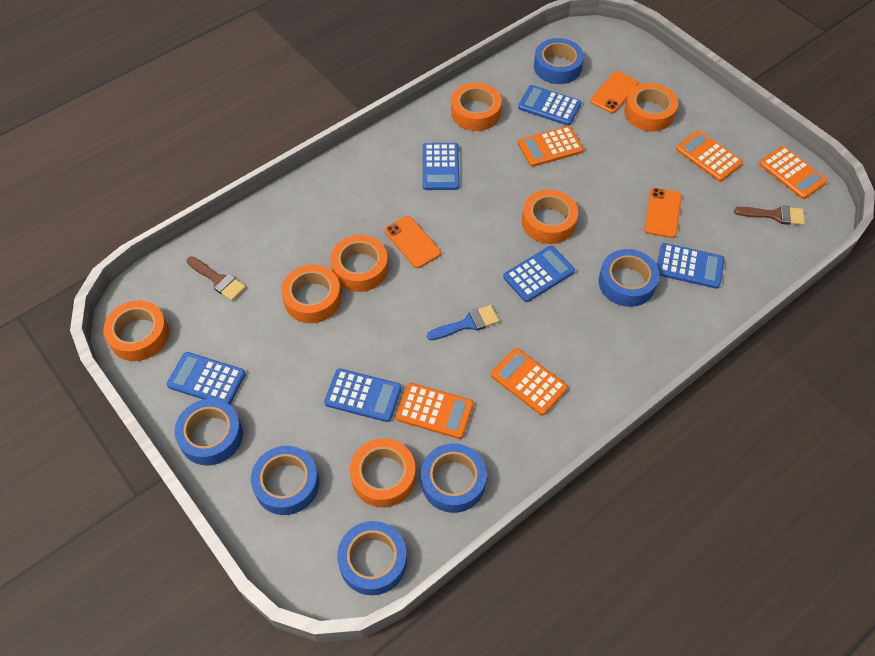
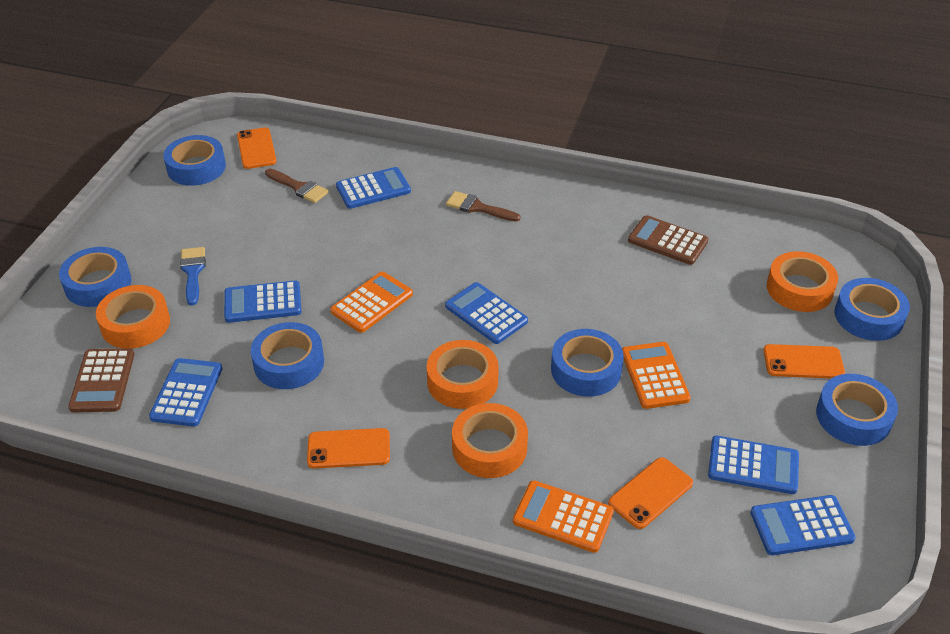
brown calculator: none = 0 -> [68,348,134,413] [628,215,709,265] = 2
orange calculator: [396,383,474,439] [491,348,568,415] [518,126,584,167] [676,130,743,182] [759,146,827,199] = 5 -> [330,272,413,333] [513,480,614,553] [622,342,691,409] = 3
orange phone: [385,216,441,268] [590,71,639,113] [644,188,682,238] = 3 -> [237,128,277,169] [307,428,390,469] [608,457,693,529] [763,344,845,379] = 4
orange tape: [103,300,169,361] [281,265,341,323] [331,235,388,292] [350,438,416,507] [451,83,502,131] [522,190,578,244] [624,83,678,131] = 7 -> [96,285,170,349] [427,340,499,409] [452,403,528,478] [767,251,838,312] = 4

